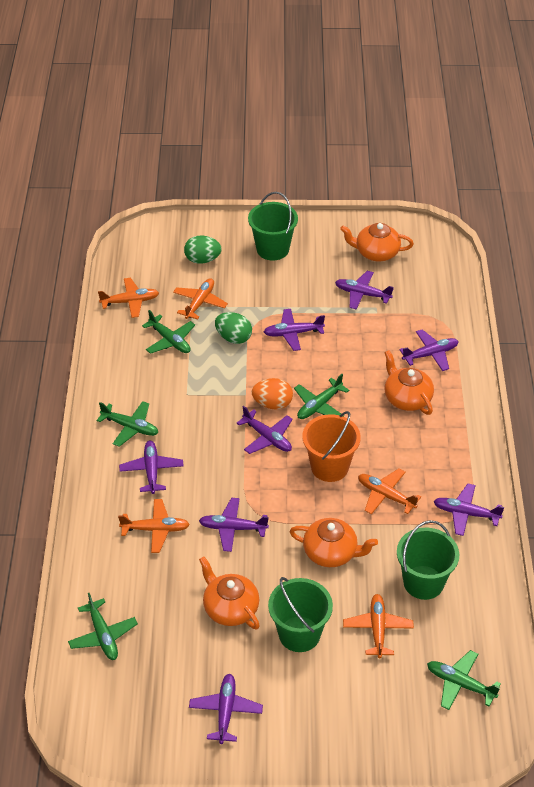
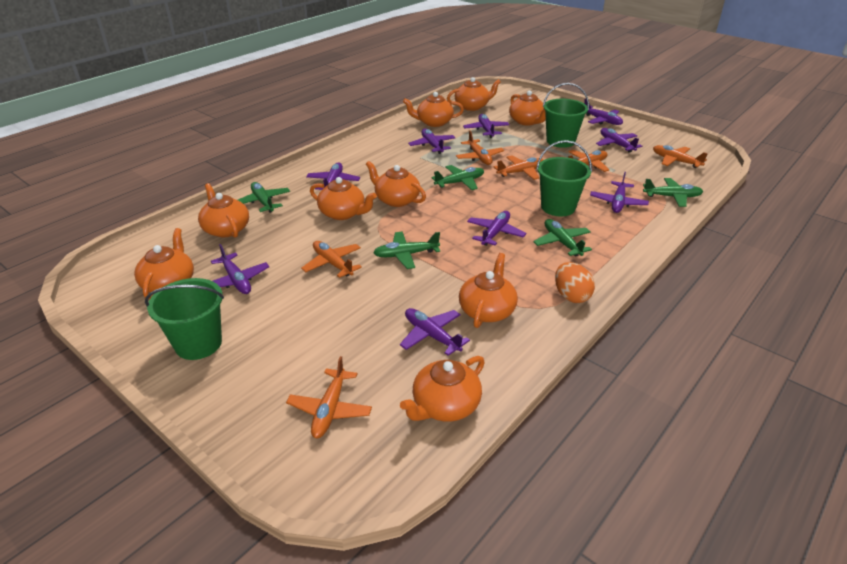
green egg: [184,236,222,264] [215,312,252,344] = 2 -> none = 0
orange bucket: [302,411,361,482] = 1 -> none = 0
orange plane: [98,278,159,318] [118,499,190,553] [173,278,228,320] [343,594,414,659] [358,468,421,514] = 5 -> [286,356,372,438] [301,241,362,278] [456,131,504,165] [494,155,543,180] [568,150,610,172] [653,145,708,168] = 6
orange teapot: [199,556,260,629] [290,518,378,567] [340,223,414,261] [384,350,434,415] = 4 -> [134,228,194,300] [198,183,249,238] [310,177,377,220] [366,161,426,207] [400,356,485,422] [403,92,464,127] [447,77,501,111] [459,253,518,328] [509,91,546,126] = 9
purple plane: [119,441,184,494] [189,674,263,744] [199,498,269,552] [236,406,293,454] [264,309,325,351] [335,271,394,309] [399,329,459,371] [434,484,504,536] = 8 -> [211,244,269,294] [306,162,360,190] [400,308,470,356] [408,129,455,154] [463,114,510,138] [467,211,526,246] [584,99,623,125] [590,172,649,213] [596,128,642,153] = 9

